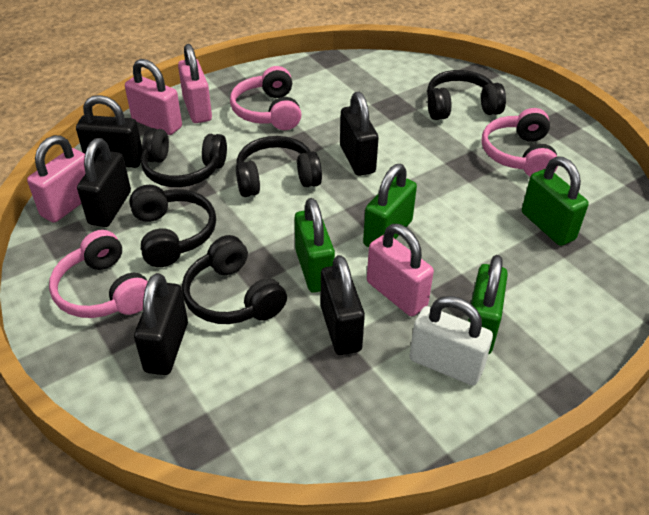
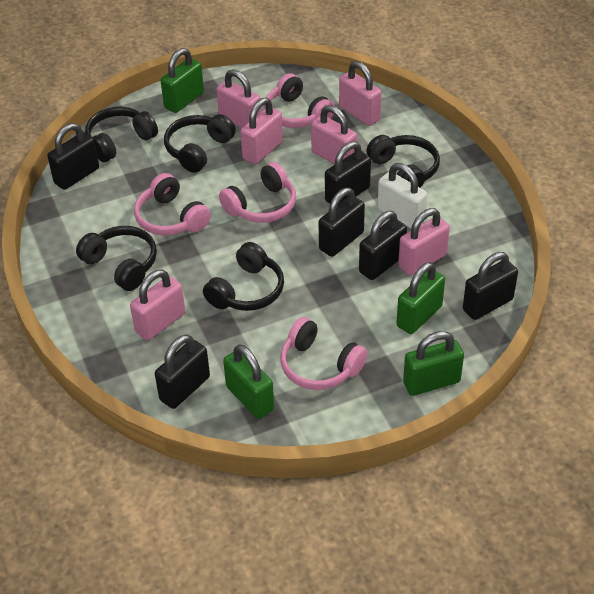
black padlock: [76,95,142,168] [77,138,131,227] [134,273,188,375] [321,255,365,355] [340,92,378,176] = 5 -> [47,123,99,190] [155,335,210,409] [319,188,365,257] [325,141,371,204] [359,211,407,280] [463,252,518,320] = 6
pink headphones: [49,230,148,318] [230,66,301,130] [482,108,558,176] = 3 -> [134,173,211,235] [219,162,296,223] [264,73,335,128] [280,317,367,390] = 4
pink padlock: [27,135,86,223] [125,59,182,135] [178,44,212,123] [367,224,434,316] = 4 -> [130,270,185,341] [216,69,261,128] [240,98,283,164] [311,105,357,165] [339,61,382,126] [398,208,450,276] = 6

